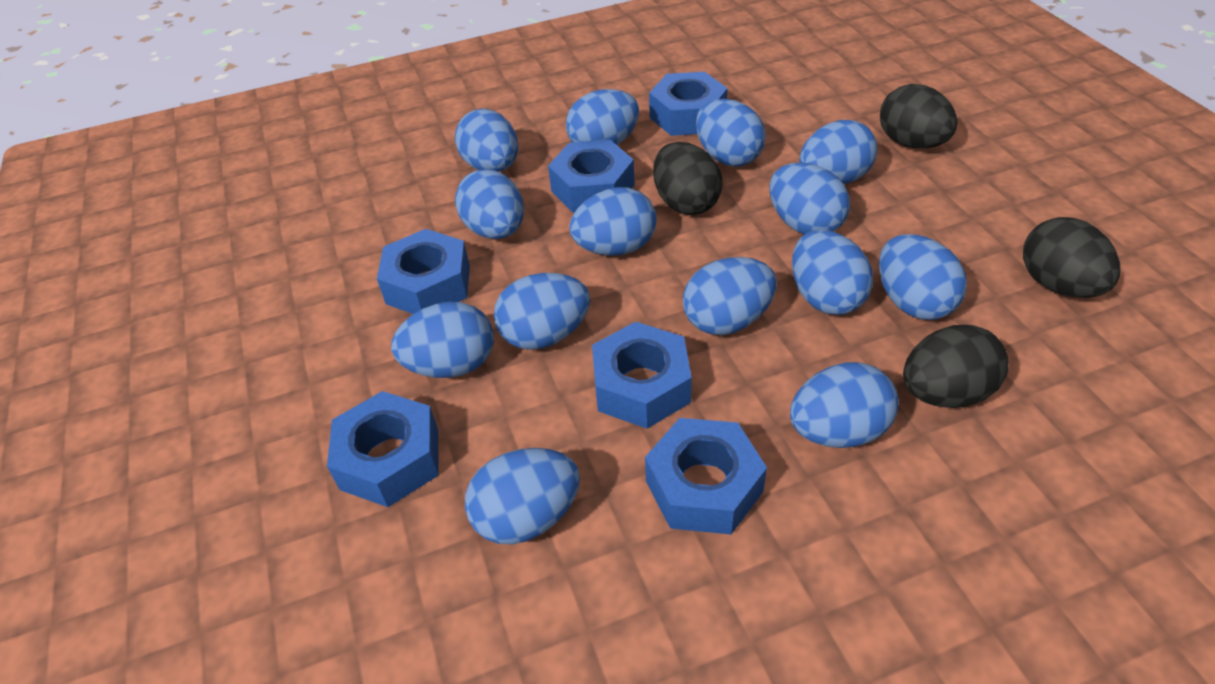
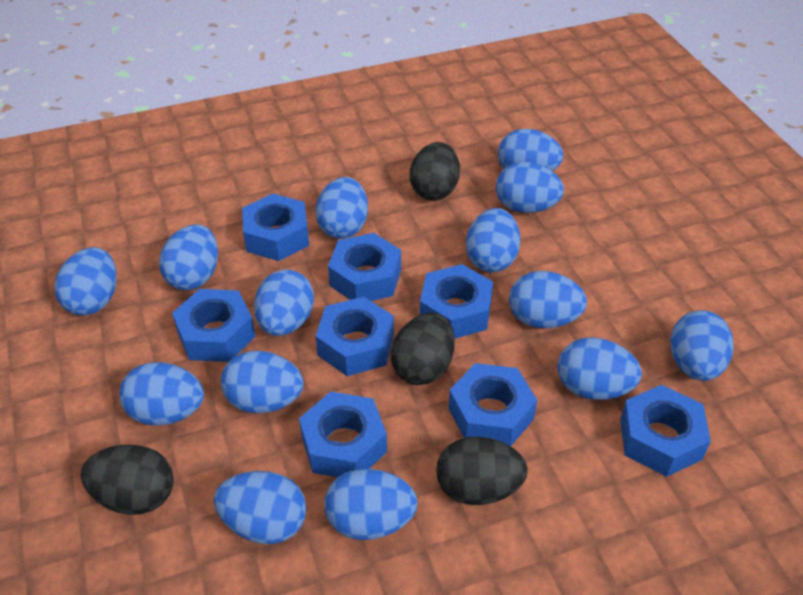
blue nut: [327,391,438,507] [377,229,470,314] [548,140,635,213] [592,322,692,429] [645,418,767,534] [649,72,728,136] = 6 -> [172,289,256,362] [242,194,309,261] [299,392,387,477] [315,297,394,376] [328,233,401,301] [420,264,493,338] [449,363,537,446] [620,385,711,477] = 8

